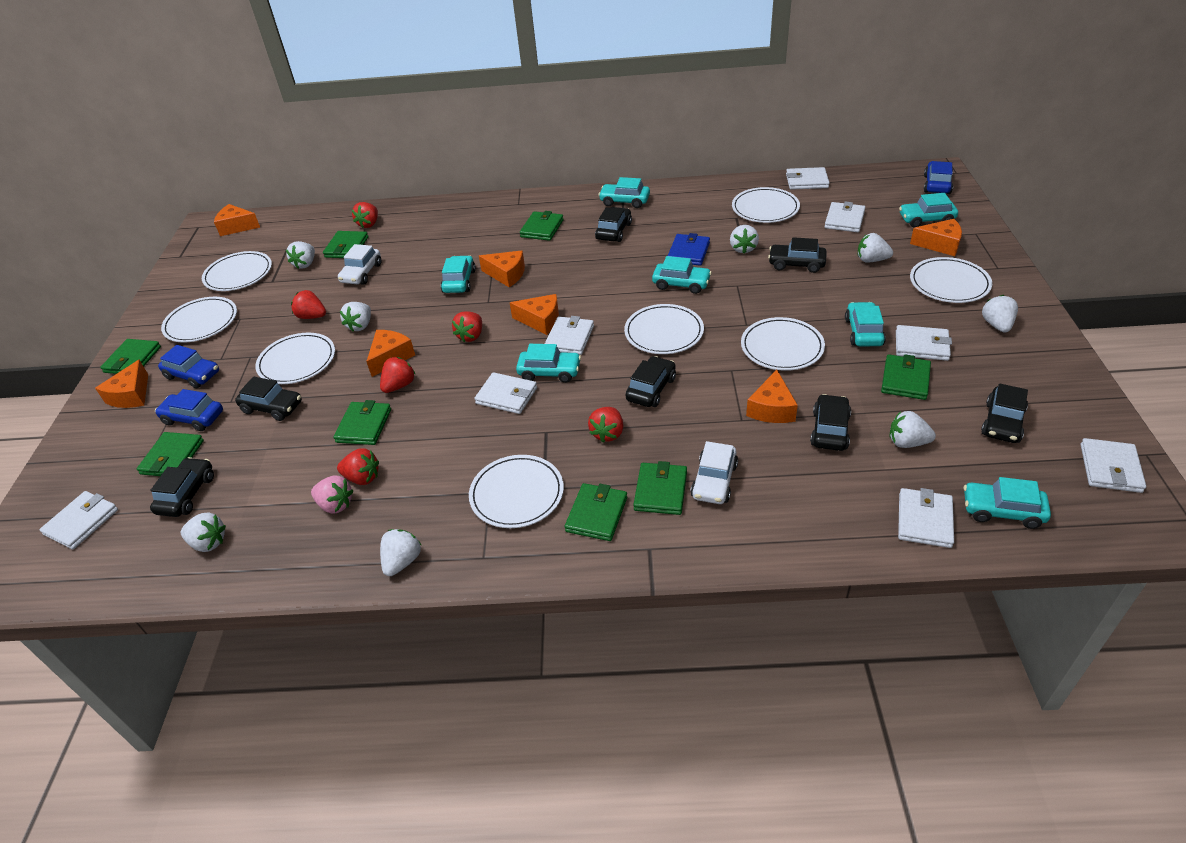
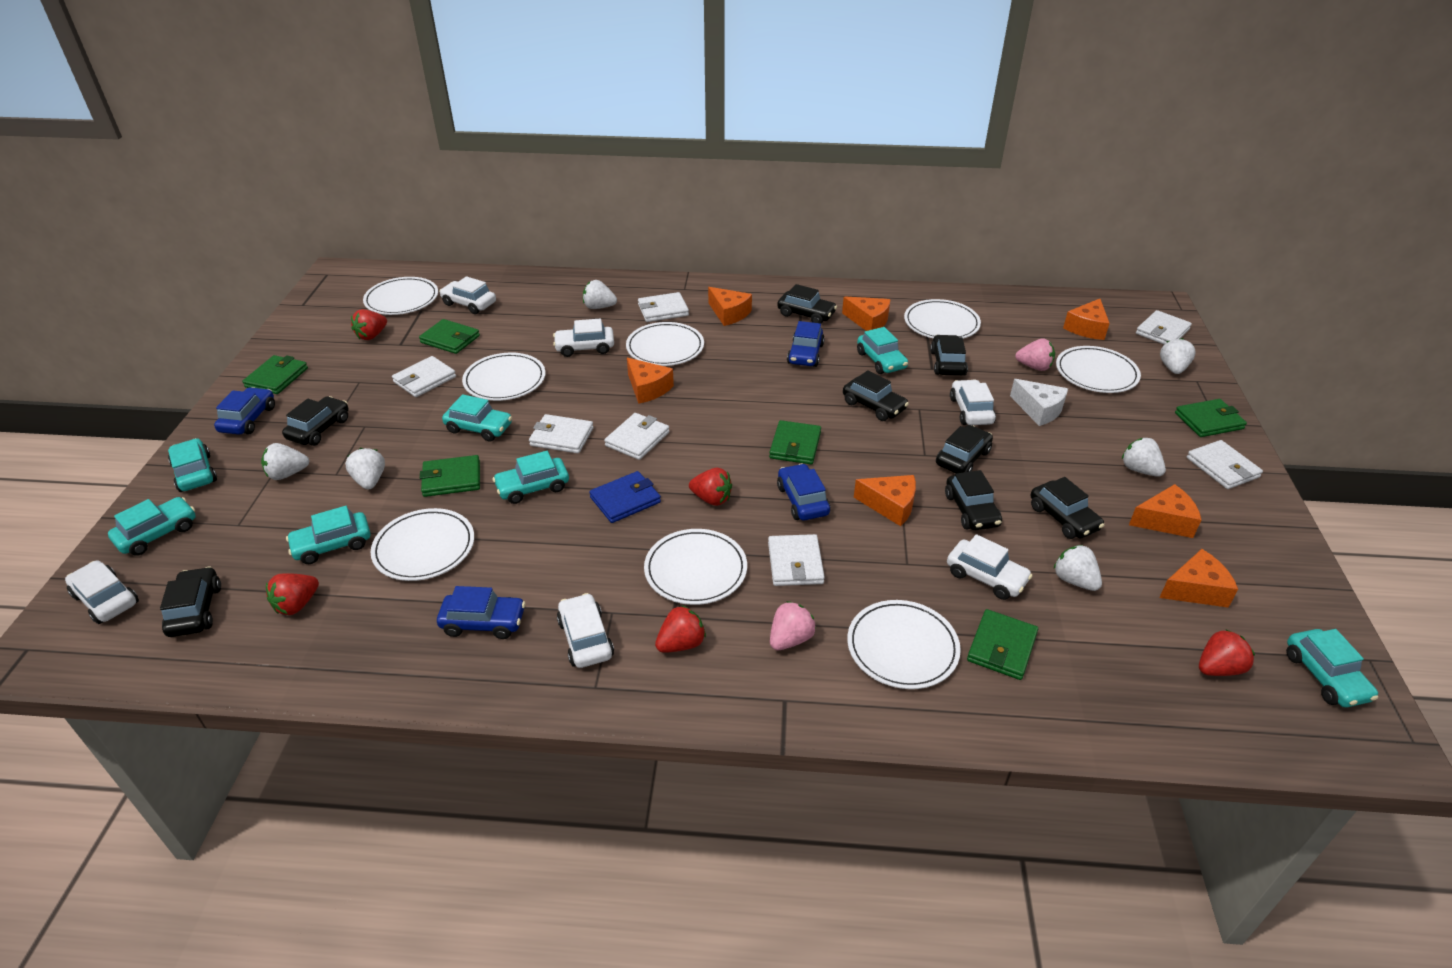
black car: [150,457,214,517] [235,377,302,421] [595,207,632,242] [626,356,676,407] [768,237,827,273] [810,394,851,451] [981,383,1028,443] = 7 -> [160,567,221,637] [282,396,348,446] [777,284,837,323] [843,370,909,421] [930,335,968,376] [936,425,993,473] [945,470,1002,530] [1031,477,1104,539] = 8
blue car: [155,389,223,431] [158,345,219,388] [924,161,953,194] = 3 -> [214,387,275,435] [437,586,525,639] [777,463,830,520] [787,321,825,367] = 4
green wallet: [100,339,161,374] [137,432,204,476] [323,231,369,258] [334,400,391,445] [520,211,564,241] [565,483,627,541] [633,461,687,515] [881,354,931,400] = 8 -> [242,355,308,394] [419,319,480,354] [420,455,480,497] [769,420,821,464] [967,609,1038,680] [1175,399,1247,437] = 6
pink strawberry: [311,476,353,513] = 1 -> [770,601,816,650] [1015,338,1055,371] = 2
red strawberry: [291,290,326,319] [337,448,379,485] [352,202,378,228] [380,357,416,393] [452,312,482,342] [588,407,623,442] = 6 -> [266,573,319,615] [351,309,387,340] [655,605,706,653] [689,468,732,506] [1199,629,1255,676] = 5
white car: [338,244,381,285] [690,441,738,504] = 2 -> [65,561,139,624] [439,276,496,314] [553,319,614,357] [557,593,614,668] [947,534,1032,600] [950,379,996,425] = 6
white cheese: none = 0 -> [1010,379,1068,426] = 1
white strawberry: [181,513,226,552] [286,241,315,269] [340,302,371,331] [380,529,421,576] [730,225,759,254] [858,233,893,263] [889,411,936,448] [982,295,1018,332] = 8 -> [261,443,309,480] [345,448,385,490] [583,280,617,309] [1054,545,1102,591] [1122,438,1166,477] [1160,338,1196,374] = 6
white wallet: [39,491,118,549] [475,372,537,414] [545,316,594,355] [786,167,830,190] [824,202,866,232] [896,325,952,361] [898,488,954,548] [1080,438,1146,493] = 8 -> [392,356,456,397] [529,414,594,453] [604,413,669,460] [638,292,689,322] [768,534,825,586] [1136,310,1192,345] [1187,440,1263,489] = 7

